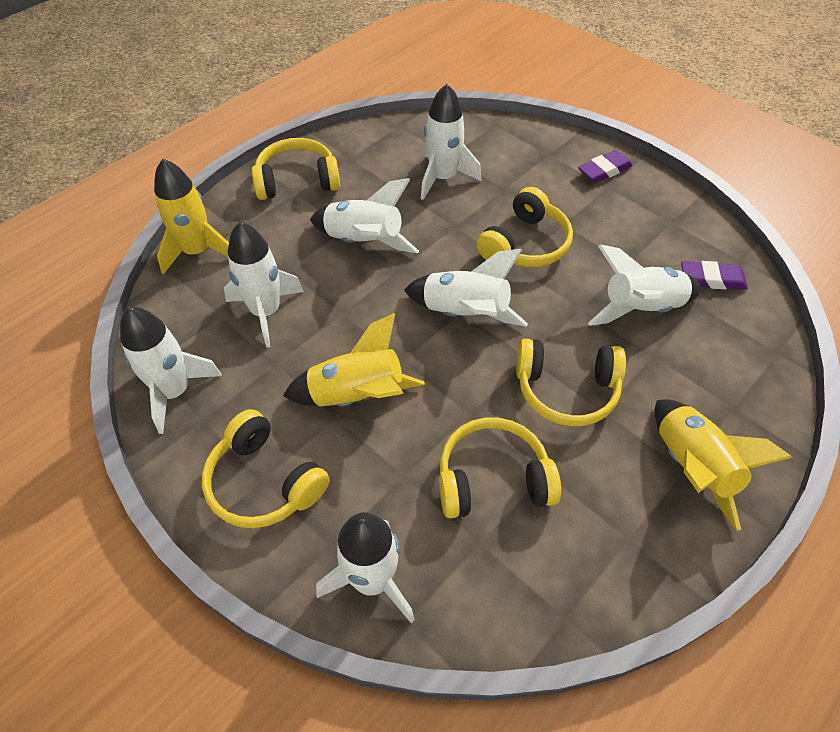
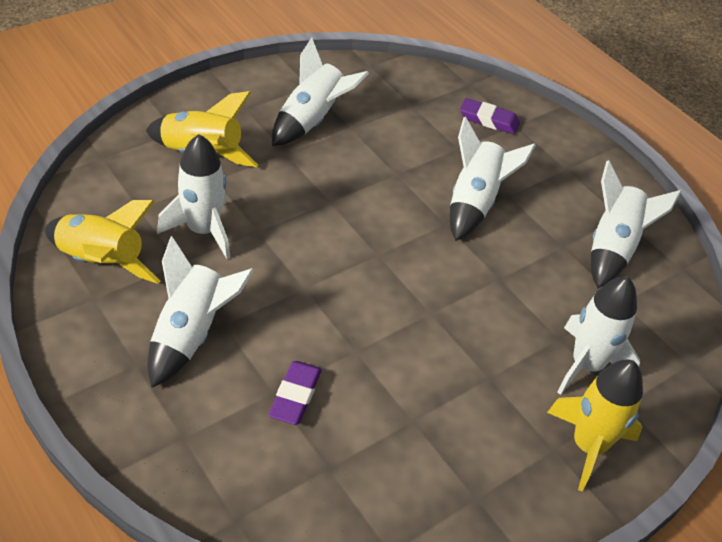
white rocket: [120,307,222,434] [224,222,304,348] [310,178,419,253] [316,512,415,623] [404,249,528,327] [421,84,481,200] [588,245,701,326] = 7 -> [147,236,254,388] [157,134,230,259] [272,38,369,146] [450,117,536,241] [557,276,640,395] [591,160,681,289] = 6
yellow headphones: [202,409,330,528] [252,138,340,200] [439,417,561,518] [477,187,573,267] [516,339,626,426] = 5 -> none = 0

